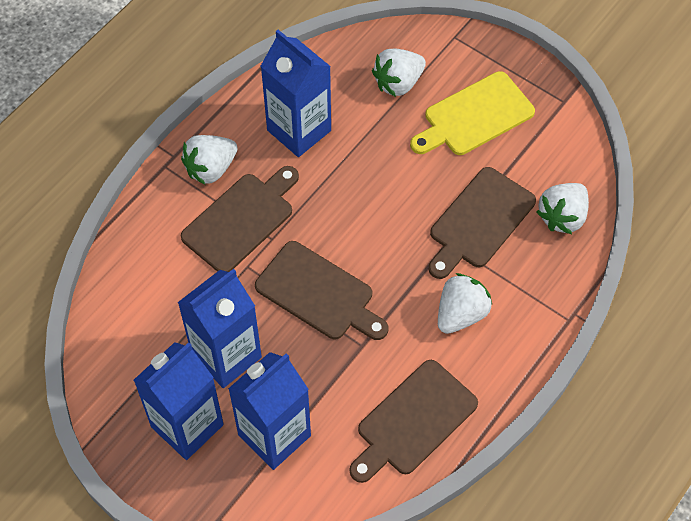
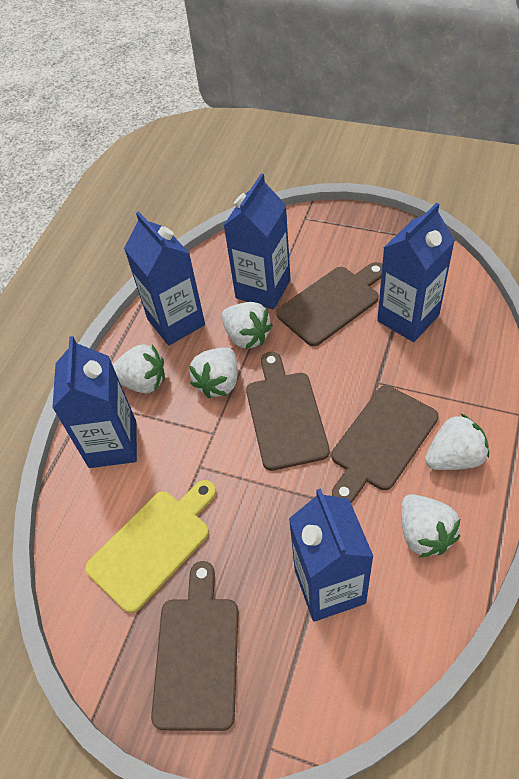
blue carton: [134,342,224,460] [177,269,262,388] [228,352,311,470] [261,30,331,157] = 4 -> [52,336,137,468] [124,211,205,346] [223,174,291,310] [289,488,374,622] [377,202,455,342] = 5
white strawberry: [181,135,238,185] [372,49,426,97] [438,273,492,334] [536,183,589,234] = 4 -> [113,344,165,393] [189,347,238,398] [222,302,273,349] [401,494,460,558] [425,414,489,470] = 5

